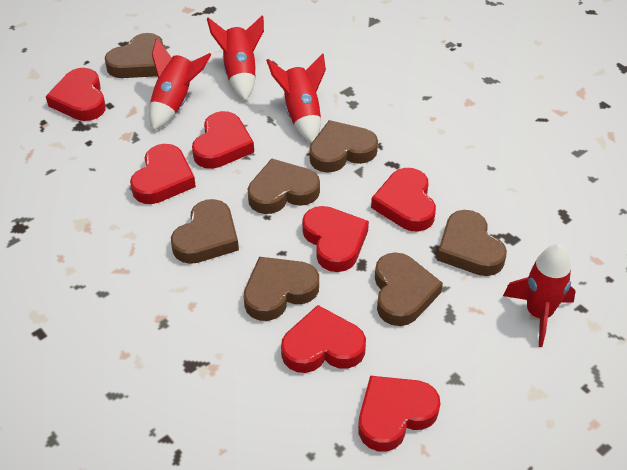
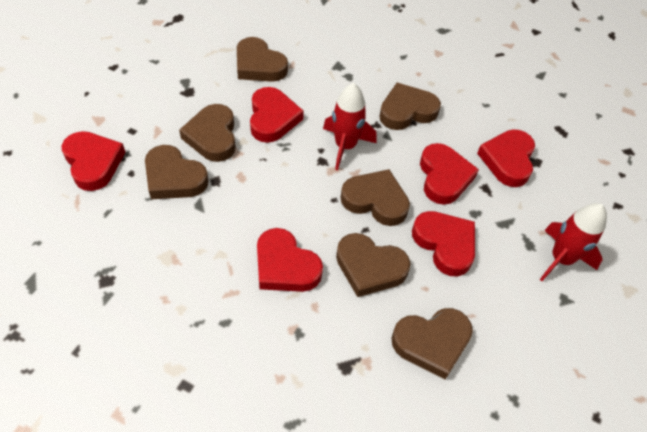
red heart: [46,68,106,121] [130,144,196,204] [192,111,254,169] [281,305,366,373] [302,206,369,272] [358,376,440,452] [371,168,436,232] = 7 -> [61,131,126,191] [250,87,304,143] [257,228,323,292] [412,211,475,276] [420,143,479,205] [477,129,535,187] = 6
red rocket: [149,38,211,131] [207,15,264,101] [266,54,326,143] [503,244,576,347] = 4 -> [323,83,377,170] [540,203,607,281] = 2

